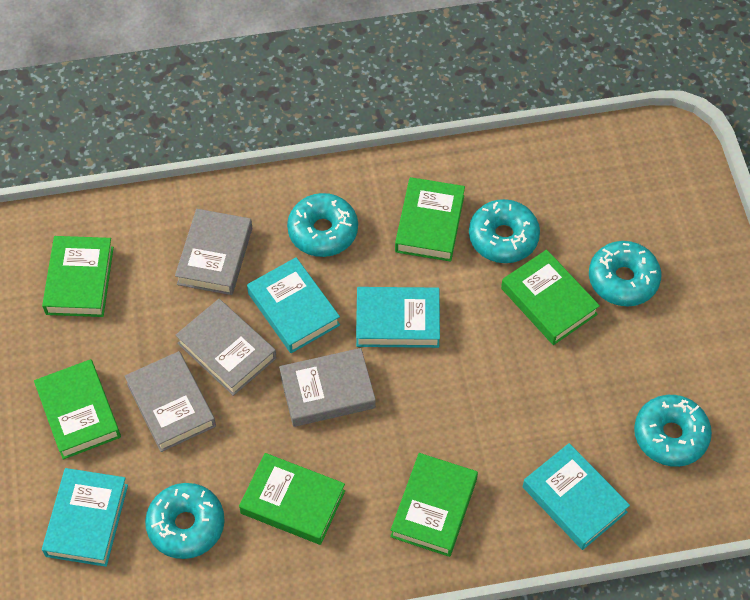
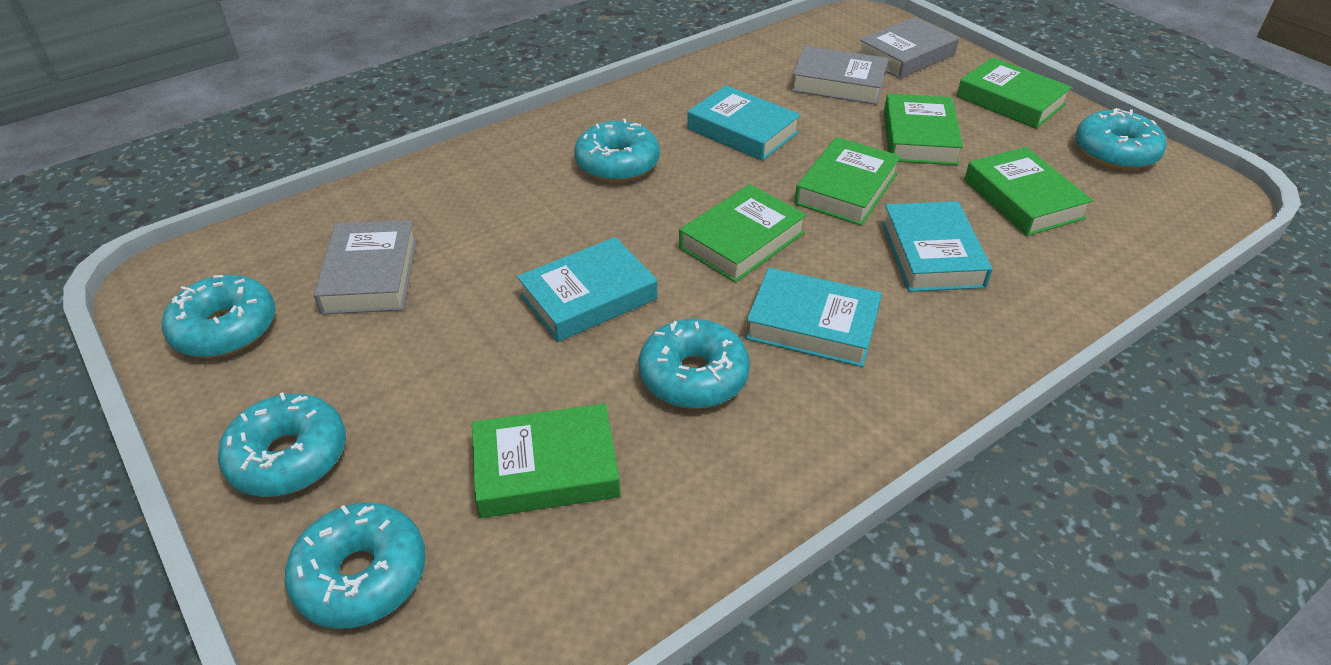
grey book: [125,351,216,452] [175,209,252,295] [176,299,277,396] [279,348,376,427] = 4 -> [314,220,417,314] [791,46,889,105] [859,17,959,79] = 3
turquoise donut: [145,483,224,559] [287,193,358,257] [469,199,540,263] [589,241,661,306] [634,395,712,467] = 5 -> [162,275,276,358] [218,392,346,497] [285,503,426,629] [574,119,660,182] [639,319,750,409] [1075,108,1167,170] = 6

